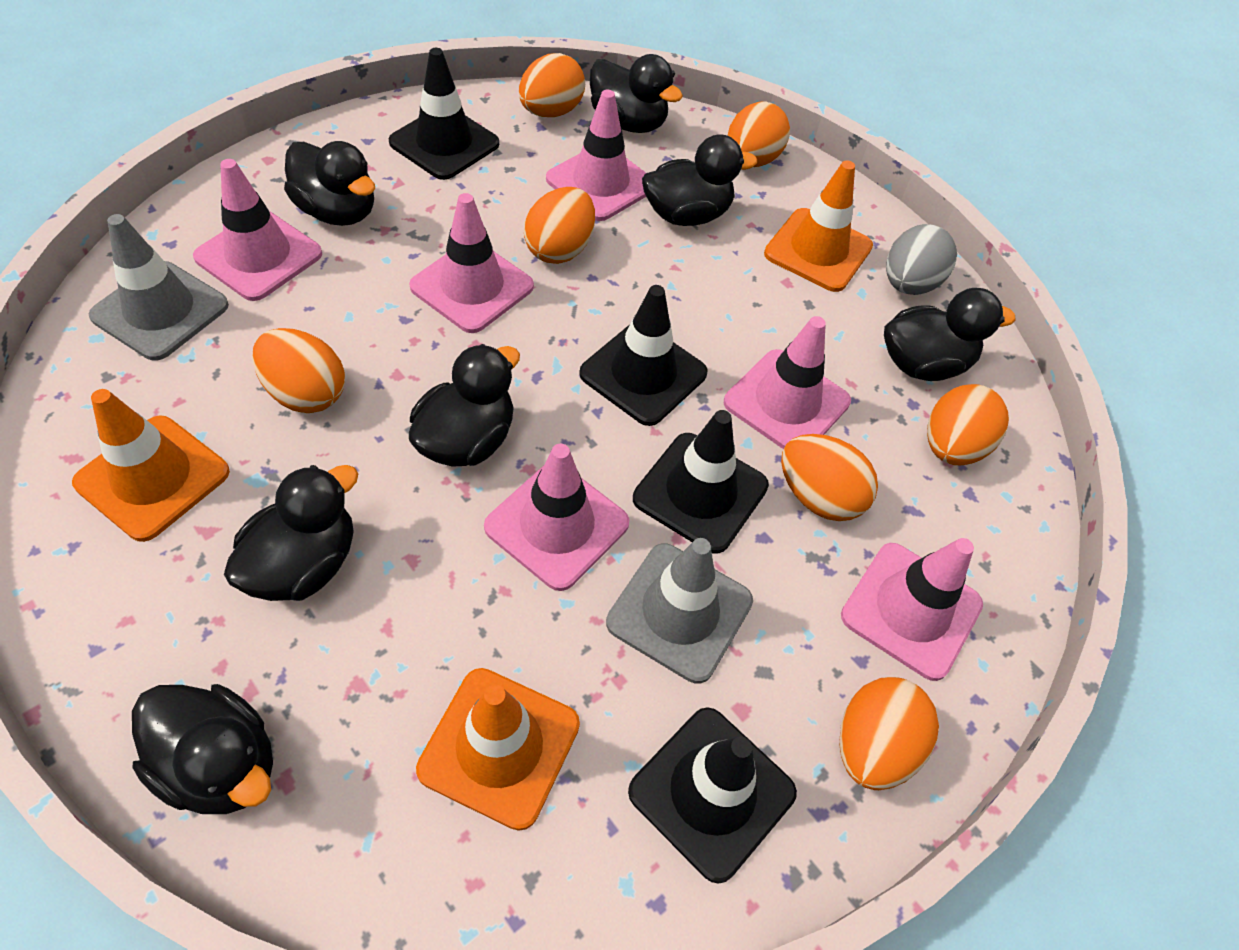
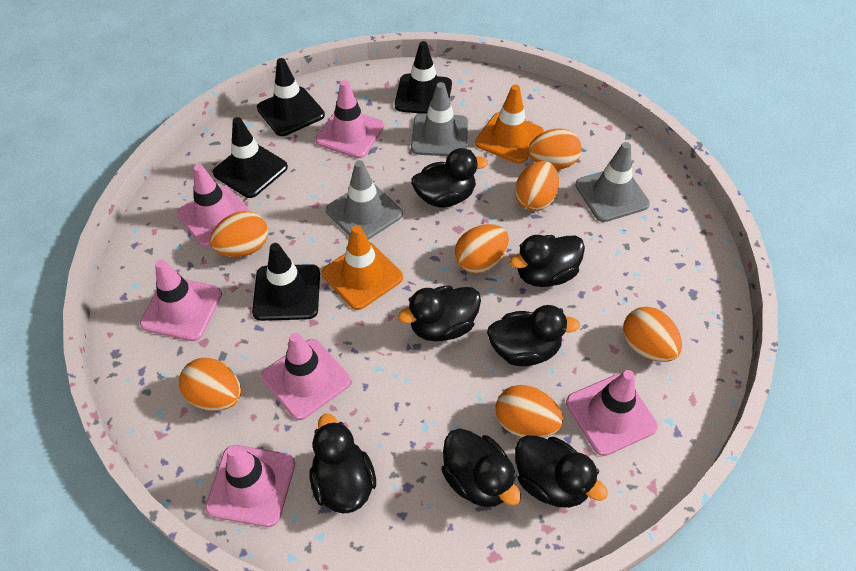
grey egg: [886,224,957,295] = 1 -> none = 0
grey traffic cone: [88,214,229,361] [606,538,753,684] = 2 -> [326,160,403,240] [411,82,468,156] [575,142,650,222] = 3
orange traffic cone: [72,389,230,542] [416,668,580,831] [764,160,873,292] = 3 -> [322,225,403,310] [475,85,544,164] = 2

